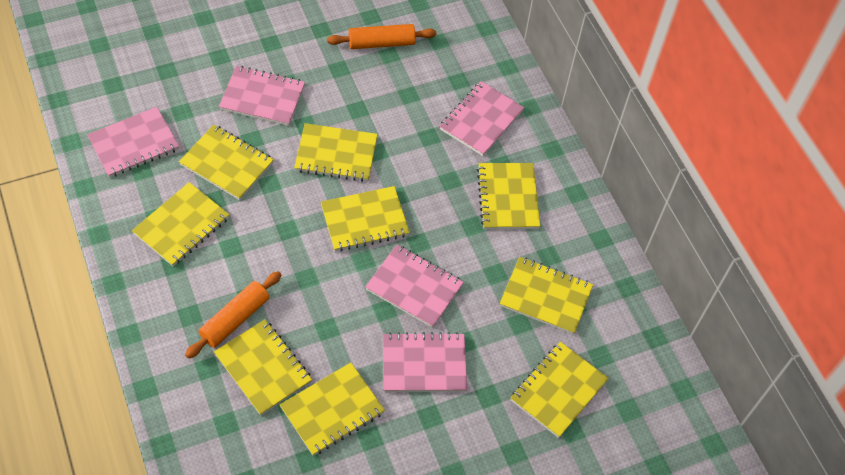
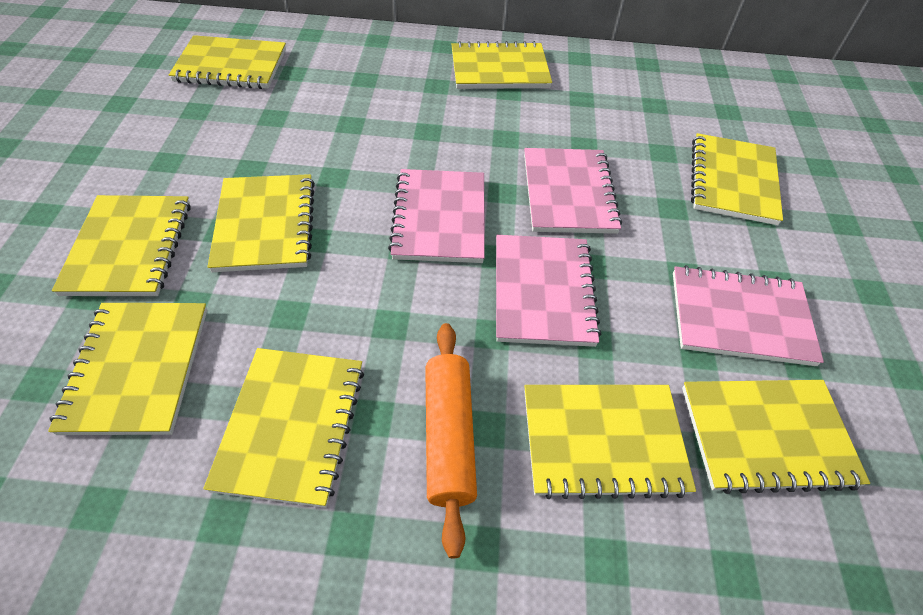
orange rolling pin: [185,271,281,359] [327,24,436,49] = 2 -> [425,323,477,558] = 1
pink notebook: [87,107,179,178] [219,66,305,126] [365,245,464,328] [383,332,467,392] [439,81,525,156] = 5 -> [388,169,485,263] [496,235,601,347] [524,148,622,234] [673,265,824,366] = 4

